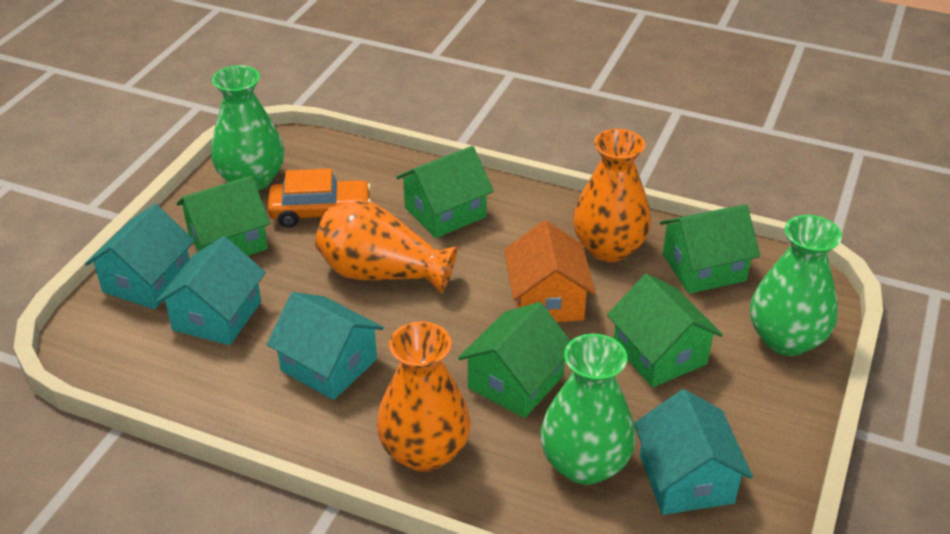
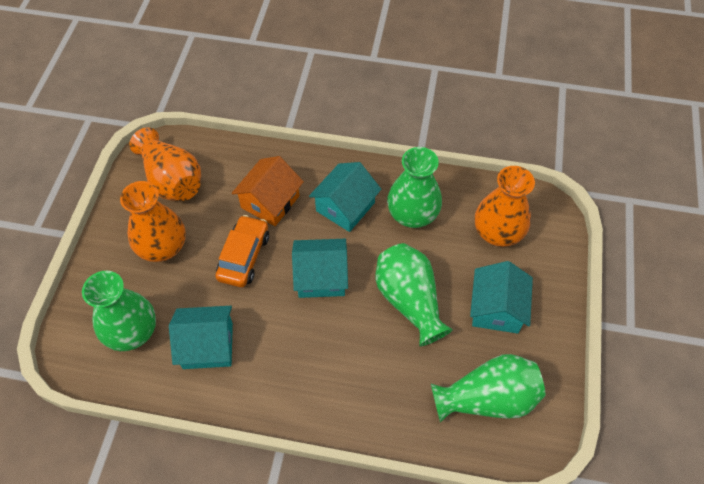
green house: [176,176,270,256] [396,146,494,238] [458,302,571,418] [607,274,723,388] [660,205,760,294] = 5 -> none = 0
green vase: [211,65,284,191] [540,334,636,485] [750,215,842,356] = 3 -> [82,271,156,351] [375,243,453,347] [387,147,442,228] [431,354,545,423] = 4

